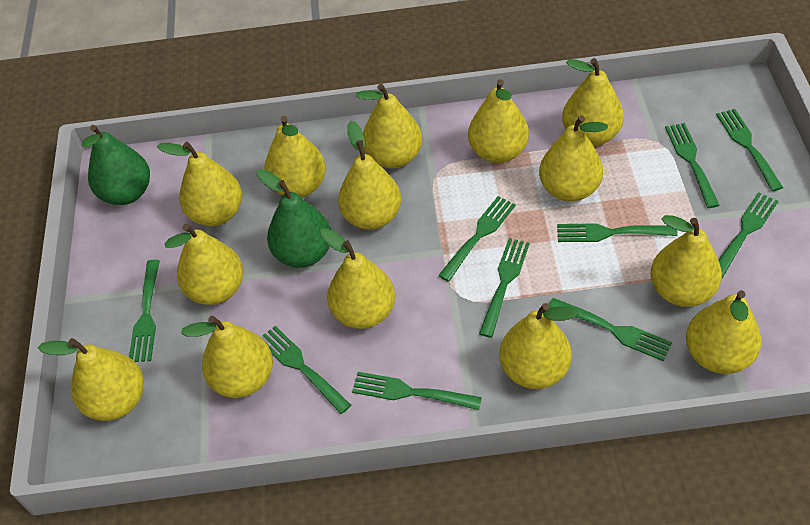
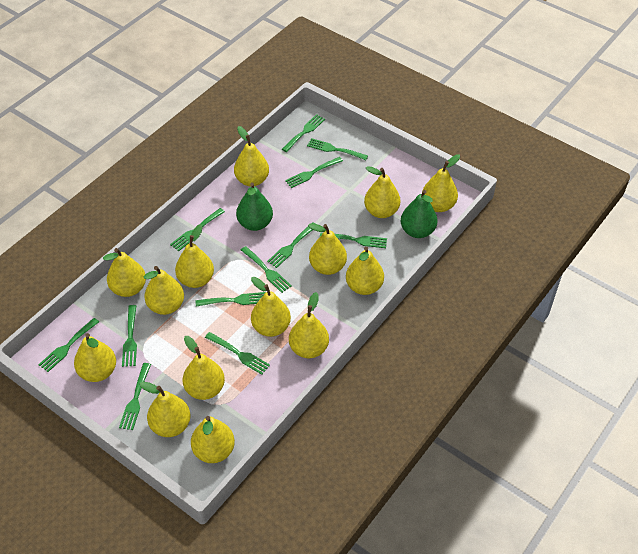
green fork: [129,260,160,362] [263,326,351,414] [352,372,482,410] [438,196,516,282] [479,238,530,338] [549,298,672,361] [557,223,678,242] [665,123,720,208] [716,109,783,191] [719,192,778,278] = 10 -> [38,318,99,372] [119,363,151,430] [122,305,137,367] [170,208,225,251] [195,292,266,307] [205,332,270,375] [241,246,292,293] [267,222,315,268] [282,114,325,152] [285,157,343,188] [307,138,368,160] [320,233,387,248] = 12

